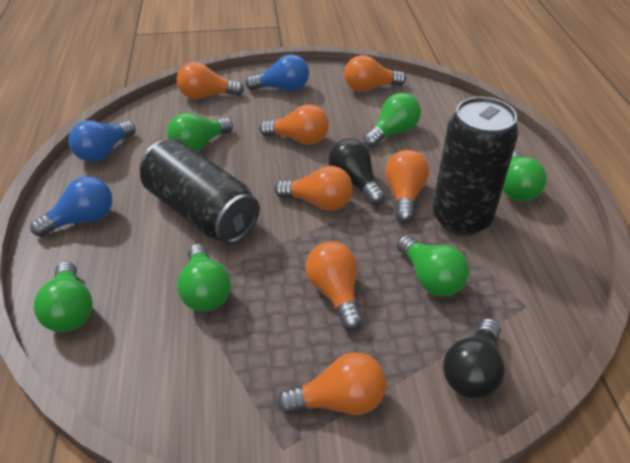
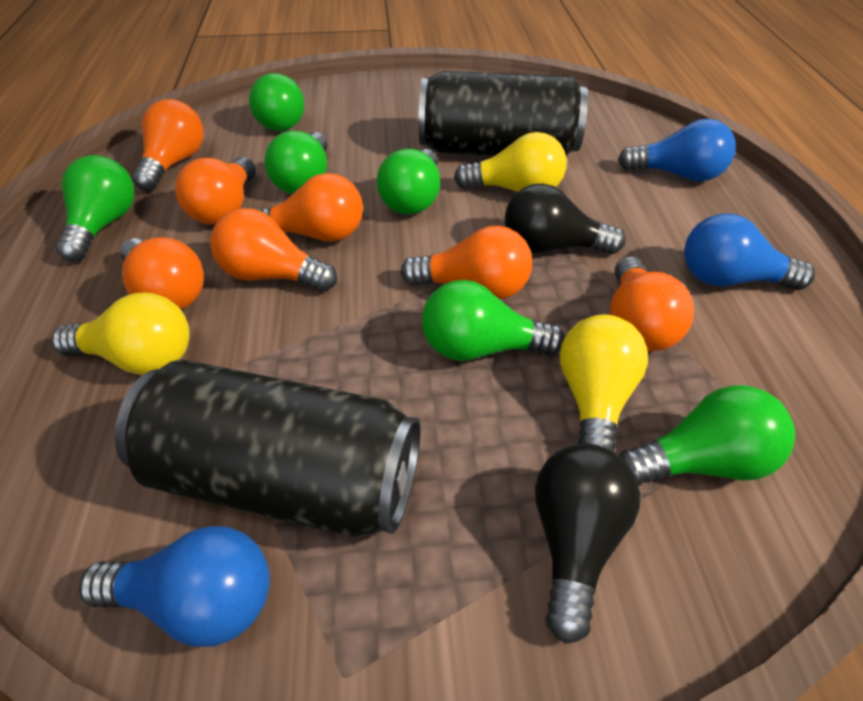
yellow light bulb: none = 0 -> [51,293,190,375] [454,132,567,192] [560,314,648,452] = 3

